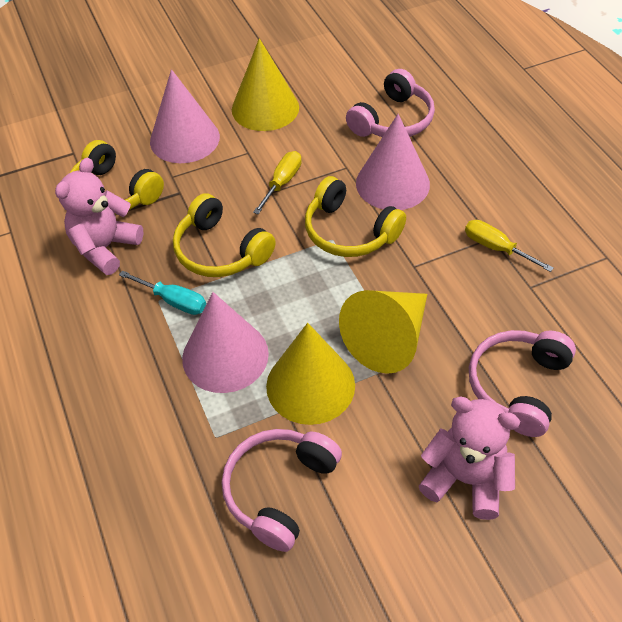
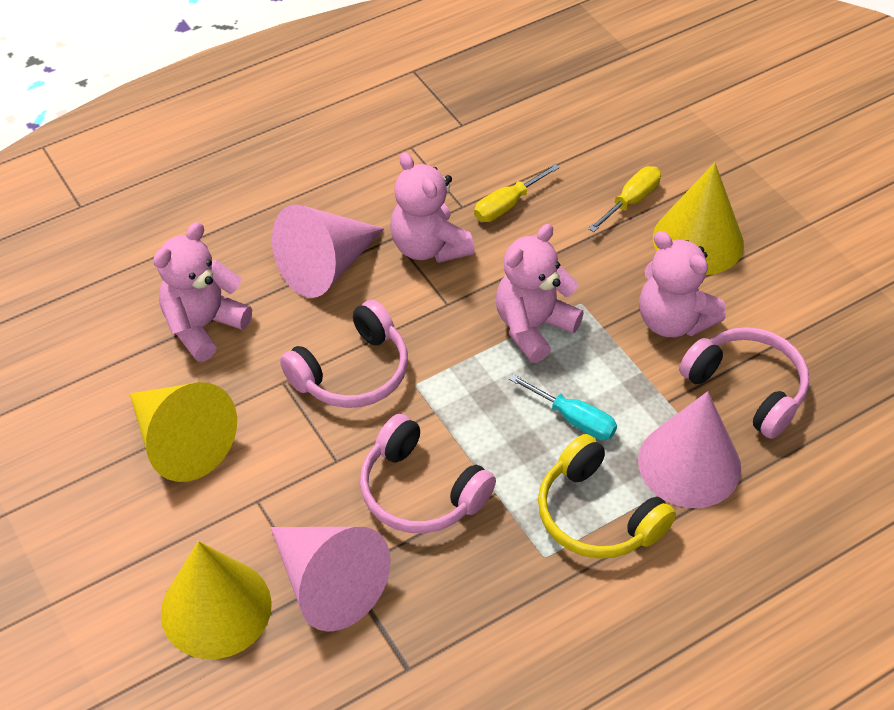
pink teddy bear: [55,158,143,275] [419,397,520,520] = 2 -> [153,222,252,362] [390,152,475,263] [496,224,584,363] [639,231,726,337] = 4
yellow headphones: [70,140,164,214] [173,193,276,277] [305,176,406,257] = 3 -> [538,434,676,559] = 1

